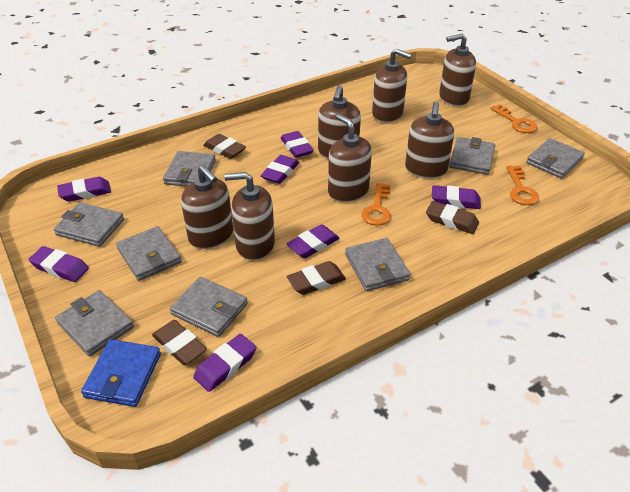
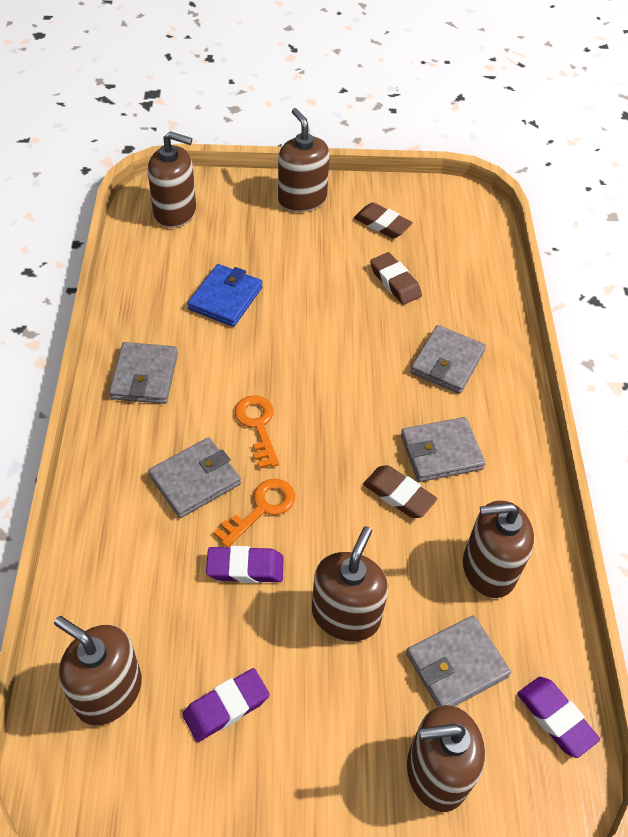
brown eraser: [152,320,207,365] [203,134,246,159] [287,261,346,295] [426,201,479,234] = 4 -> [354,202,413,238] [363,465,437,518] [370,252,422,305] = 3
brown soap dispenser: [181,165,233,249] [224,172,275,261] [318,86,361,159] [328,114,372,202] [372,49,412,123] [405,102,454,179] [439,34,476,107] = 7 -> [54,616,142,726] [148,131,196,228] [278,108,330,212] [312,526,388,642] [407,705,485,812] [463,501,534,598] = 6
grey wallet: [54,202,124,247] [55,290,134,357] [116,226,182,281] [163,151,216,187] [170,277,248,337] [345,238,410,291] [449,137,495,175] [526,138,585,179] = 8 -> [109,342,178,404] [148,437,241,518] [401,417,486,482] [406,615,511,707] [410,325,486,394] = 5
orange key: [361,183,391,225] [490,104,537,133] [507,166,539,205] = 3 -> [213,479,295,547] [234,395,279,469] = 2
purple eraser: [28,246,89,282] [57,177,111,202] [193,334,256,392] [260,155,299,184] [281,131,314,158] [287,224,340,258] [432,185,481,209] = 7 -> [182,668,270,742] [206,546,284,583] [517,677,600,758] = 3

